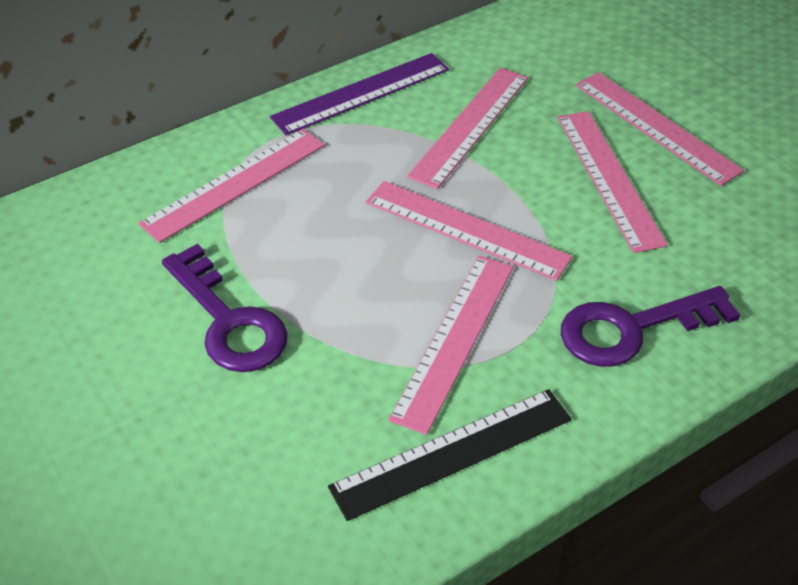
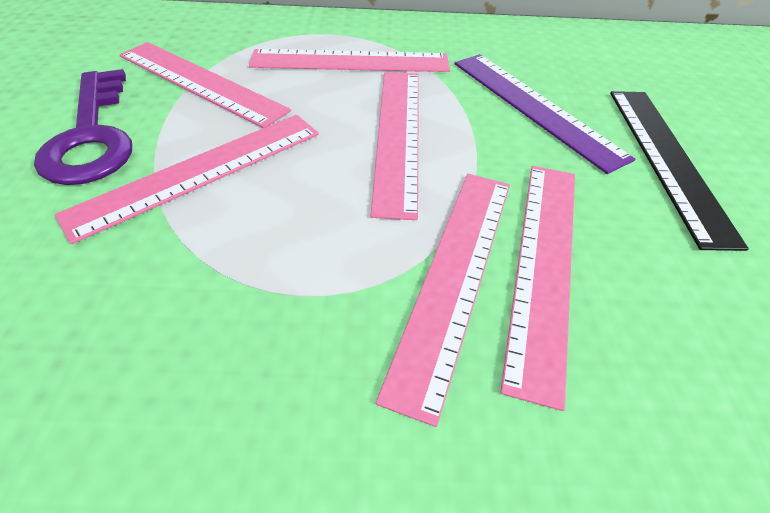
purple key: [162,244,288,372] [561,286,740,367] = 2 -> [34,69,132,185] = 1

